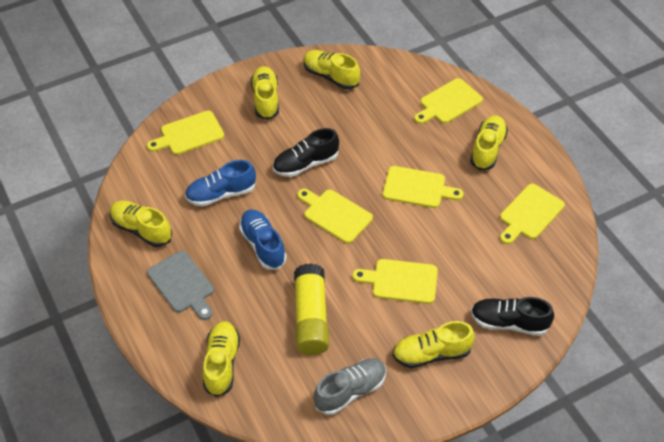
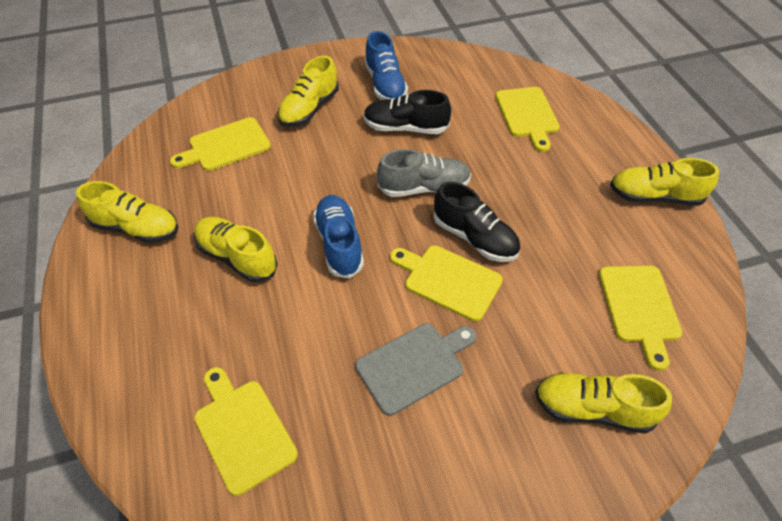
yellow cutting board: [147,111,224,155] [297,189,373,244] [352,259,438,304] [383,166,464,208] [414,78,483,124] [500,184,565,244] = 6 -> [170,117,271,171] [194,367,298,496] [390,245,503,321] [495,87,560,152] [599,266,682,371] = 5
yellow glue stick: [294,263,329,355] = 1 -> none = 0
yellow shoe: [110,201,172,247] [203,321,240,397] [251,66,279,120] [304,50,360,89] [392,321,475,368] [470,115,508,170] = 6 -> [76,181,178,243] [194,217,278,282] [277,56,339,127] [535,373,672,434] [610,158,719,206] = 5

